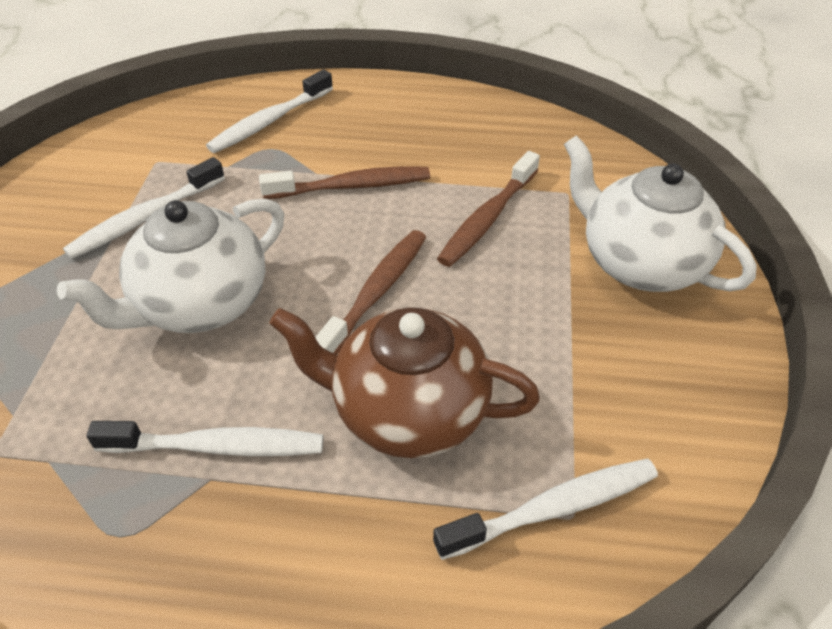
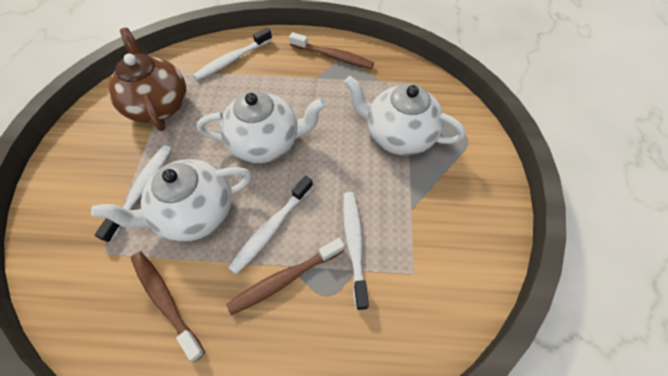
white teapot: [57,199,284,333] [564,135,757,292] = 2 -> [91,159,252,242] [197,91,326,163] [344,76,465,155] = 3

